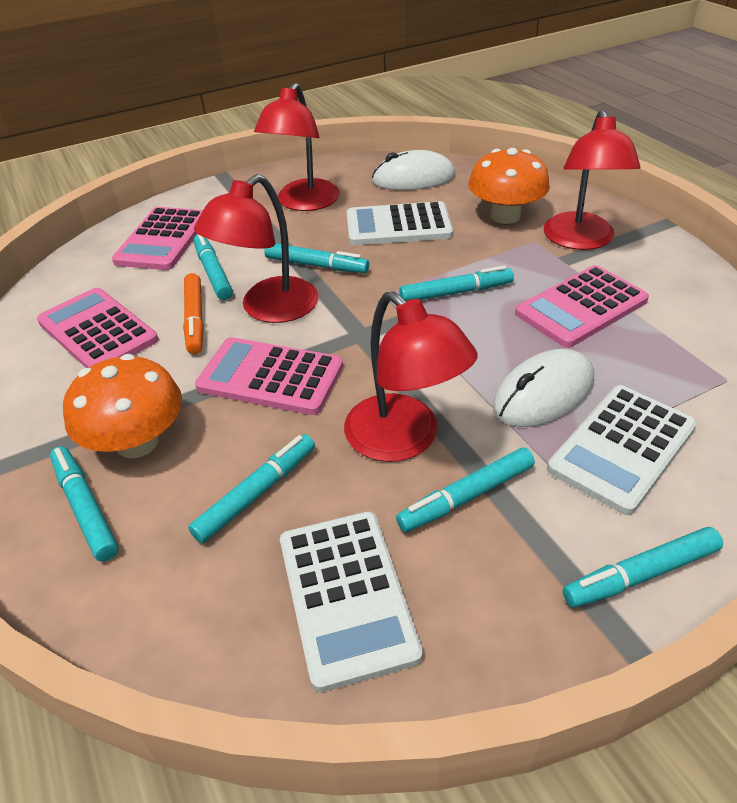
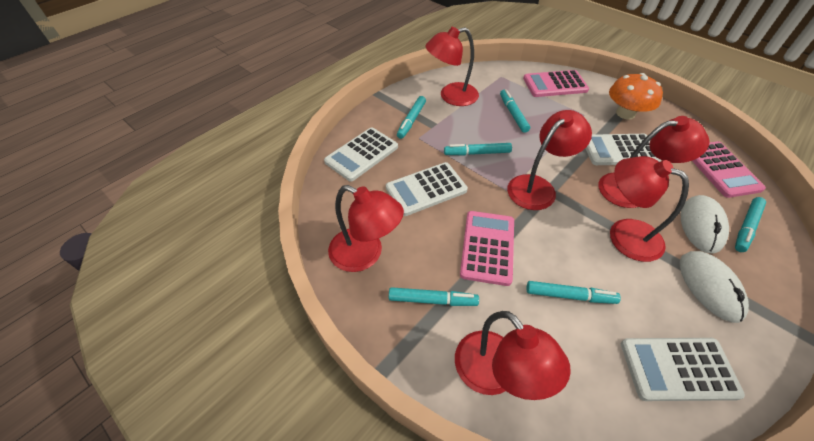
orange marker: [183,273,204,354] = 1 -> none = 0
orange mushroom: [63,354,182,458] [468,148,550,224] = 2 -> [609,73,663,119] = 1
pink calculator: [37,288,158,368] [112,207,203,270] [195,337,343,415] [515,265,649,348] = 4 -> [460,211,514,286] [523,70,589,97] [692,141,766,198] = 3
red lamp: [194,174,319,323] [254,83,340,211] [344,291,478,462] [544,110,640,250] = 4 -> [328,185,404,272] [425,27,479,106] [455,311,571,400] [507,110,592,210] [599,116,710,208] [610,156,689,262] = 6
turquoise marker: [50,446,119,562] [188,434,315,543] [194,234,233,300] [264,243,369,273] [396,447,535,532] [399,266,514,301] [563,527,723,608] = 7 -> [389,287,479,306] [397,96,426,139] [444,143,512,156] [500,89,530,133] [527,281,621,304] [735,197,766,252] = 6
white calculator: [280,511,423,692] [347,201,453,245] [547,385,697,515] = 3 -> [324,127,398,181] [386,162,468,216] [585,134,661,165] [621,338,745,401] = 4

